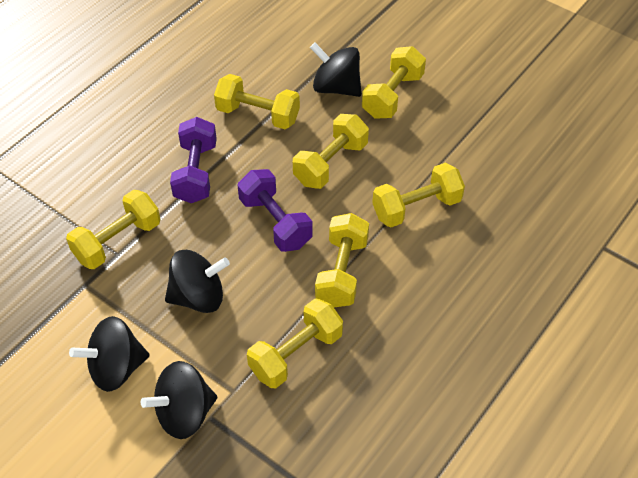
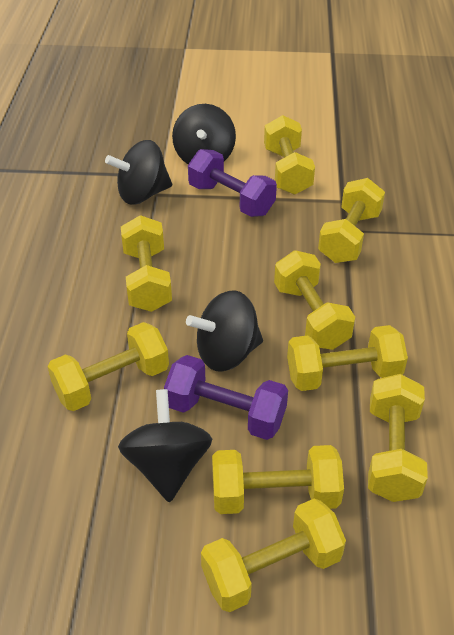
yellow dumbbell: [66,190,161,269] [214,74,300,129] [247,299,343,388] [293,114,369,189] [315,213,369,308] [362,46,426,119] [372,163,465,227] = 7 -> [47,322,169,411] [121,215,172,312] [201,498,346,612] [212,445,344,514] [264,115,315,195] [274,250,355,350] [287,325,408,391] [318,178,385,263] [368,374,428,502] = 9

